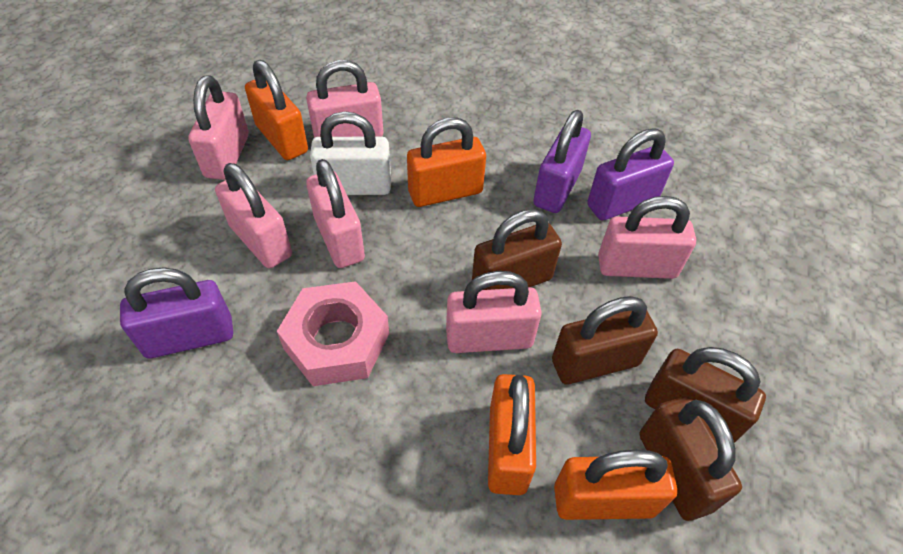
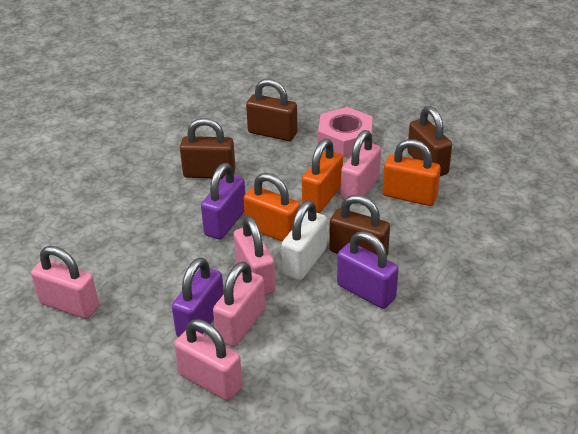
orange padlock: [245,60,308,160] [407,117,486,207] [488,374,536,495] [554,450,677,520] = 4 -> [244,173,300,242] [302,139,343,213] [382,139,441,206] = 3
pink padlock: [188,75,249,180] [215,163,292,268] [306,60,383,138] [306,159,365,268] [446,271,542,353] [598,196,696,279] = 6 -> [31,246,99,319] [174,319,243,401] [213,261,265,347] [234,216,275,295] [341,130,381,204] = 5

